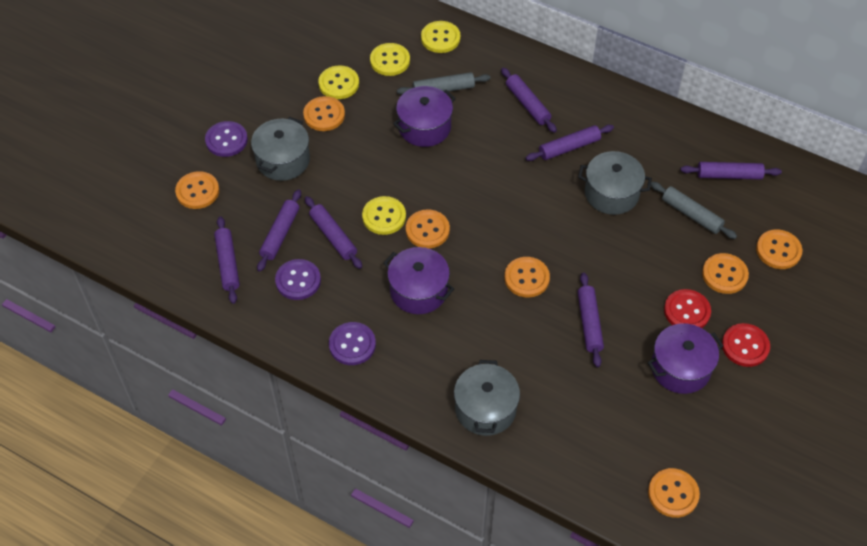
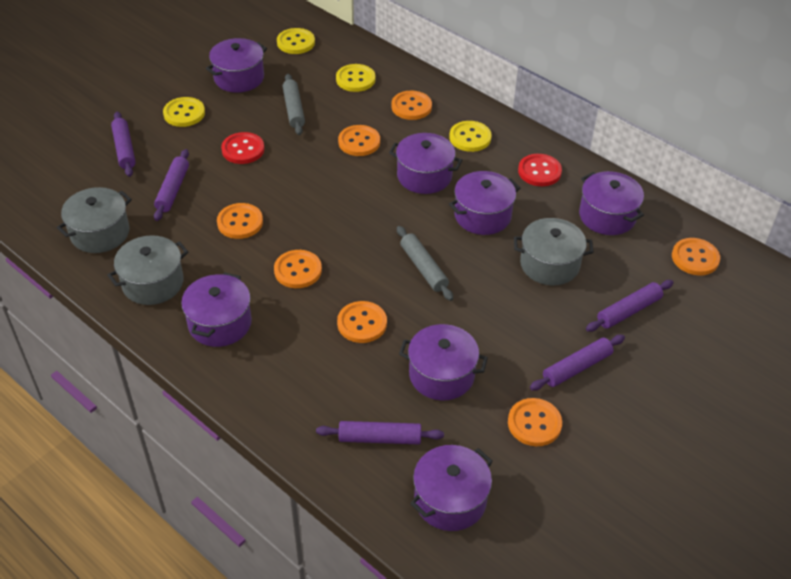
purple button: [205,121,248,157] [275,259,321,300] [329,322,376,365] = 3 -> none = 0
purple pot: [384,247,454,314] [393,86,456,147] [648,323,724,394] = 3 -> [181,272,252,347] [206,38,267,93] [389,133,462,194] [399,324,488,400] [410,445,493,531] [449,171,520,235] [579,171,644,235] = 7
purple rolling pin: [214,216,240,304] [257,189,301,272] [305,196,362,269] [501,68,557,133] [526,125,614,161] [577,273,604,367] [680,162,782,180] = 7 -> [111,112,136,177] [154,149,189,221] [316,421,444,444] [530,335,625,391] [586,280,674,332] = 5

